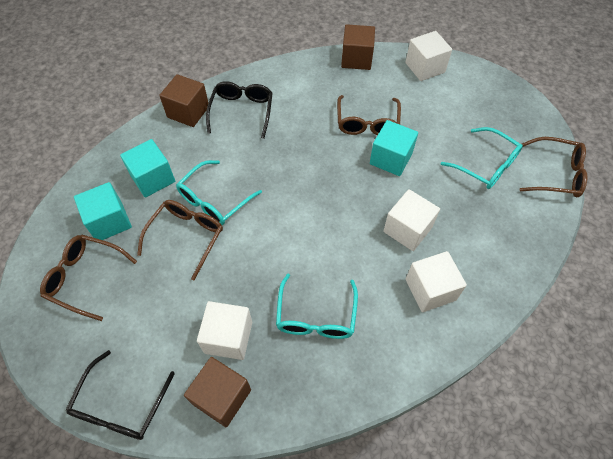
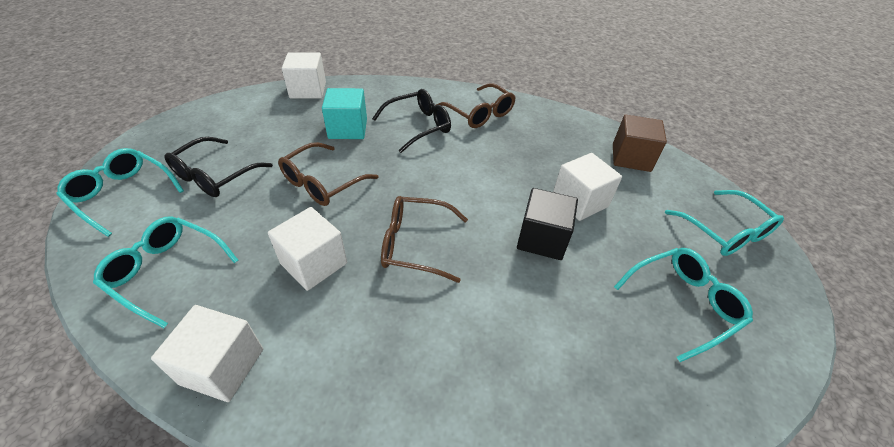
black cube: none = 0 -> [517,188,578,260] = 1
brown cube: [159,74,208,127] [184,357,251,427] [341,24,375,70] = 3 -> [613,115,667,172] = 1
brown glasses: [40,235,137,321] [137,200,223,281] [337,95,401,135] [520,137,587,198] = 4 -> [278,142,378,206] [381,196,468,283] [436,83,516,128] = 3
turquoise cube: [74,182,132,240] [120,139,175,198] [370,120,418,176] = 3 -> [322,88,367,139] = 1
turquoise glasses: [176,160,262,225] [276,273,358,339] [441,127,523,189] = 3 -> [56,148,184,237] [93,217,238,328] [614,248,753,362] [665,190,784,256] = 4

